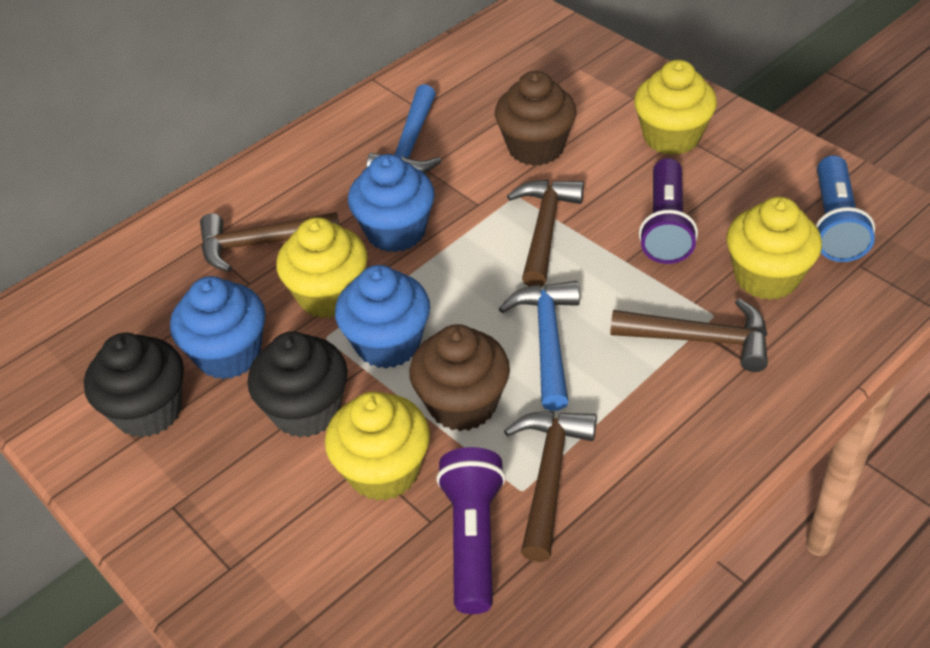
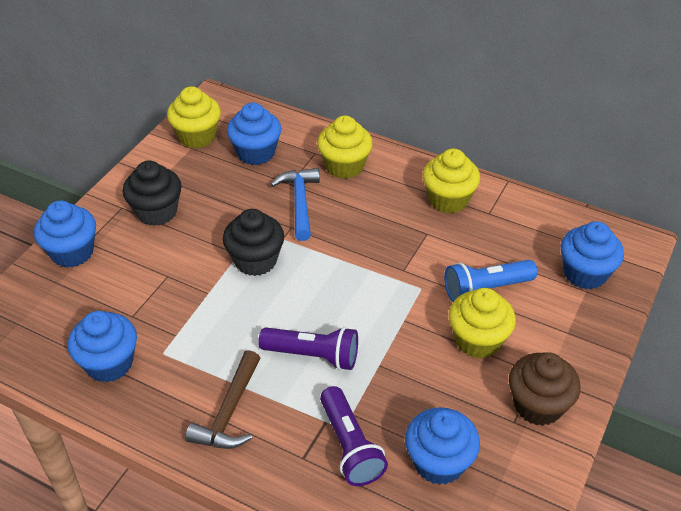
blue cupcake: [170,276,266,379] [335,265,430,368] [348,154,435,252] = 3 -> [34,200,96,268] [68,311,137,382] [227,103,281,165] [405,407,480,485] [560,221,624,289] = 5
blue hammer: [366,84,442,173] [499,281,580,411] = 2 -> [270,168,320,241] = 1
brown cupcake: [409,324,510,431] [495,71,577,166] = 2 -> [509,352,581,426] = 1
brown hammer: [200,212,339,272] [504,411,597,562] [507,179,584,287] [610,299,768,372] = 4 -> [185,350,261,449] = 1

